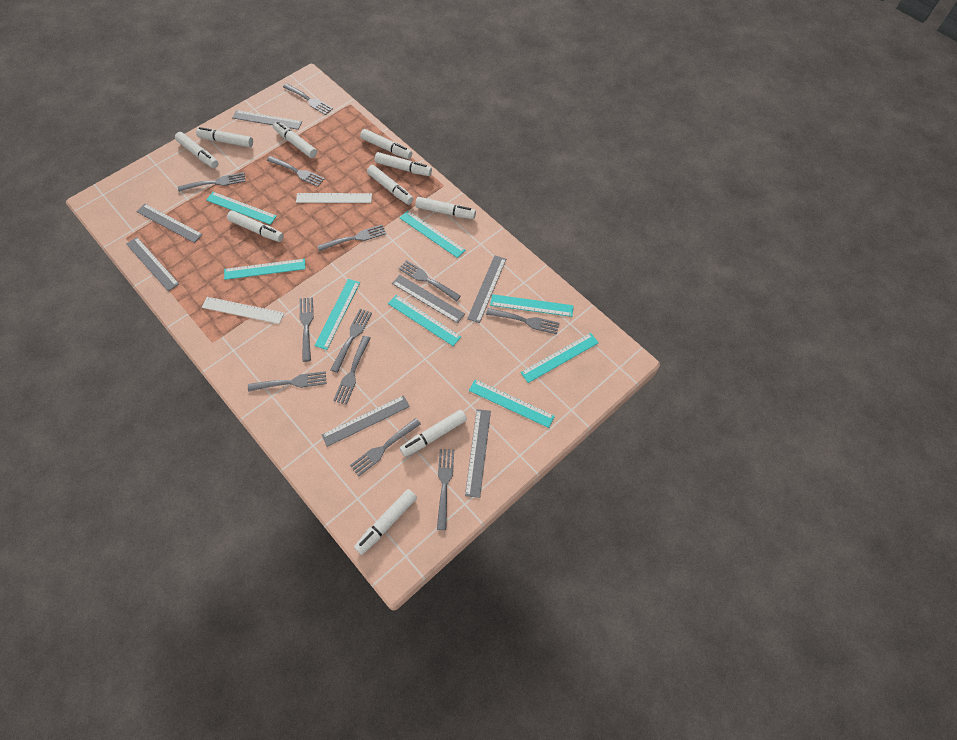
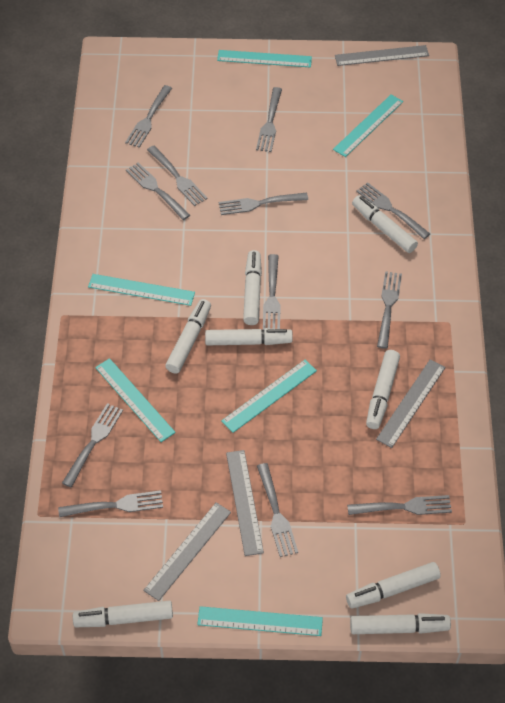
grey ruler: [126,237,179,291] [136,204,203,243] [232,110,302,130] [322,395,410,447] [392,275,465,323] [465,409,491,498] [467,255,506,323] = 7 -> [143,502,231,601] [226,450,264,556] [335,45,429,66] [376,359,445,448] = 4
turquoise ruler: [206,192,277,225] [224,259,305,280] [315,279,360,350] [388,295,461,346] [400,211,465,258] [469,379,555,428] [490,294,574,317] [520,333,599,383] = 8 -> [88,274,195,306] [95,358,175,442] [197,606,323,636] [217,50,312,68] [221,360,317,433] [333,95,403,157] = 6
white marker: [175,132,218,168] [196,127,253,147] [227,210,284,242] [273,122,317,158] [354,489,417,555] [360,129,412,159] [367,165,413,205] [375,152,432,176] [400,410,467,457] [415,197,476,219] = 10 -> [73,601,173,627] [165,299,211,374] [205,328,293,345] [243,250,262,325] [346,562,441,609] [350,613,451,634] [352,195,418,253] [366,350,400,429] = 8
white ruler: [202,297,284,324] [296,193,372,203] = 2 -> none = 0

